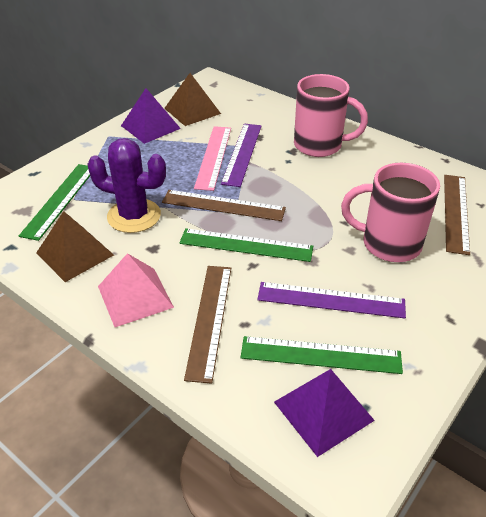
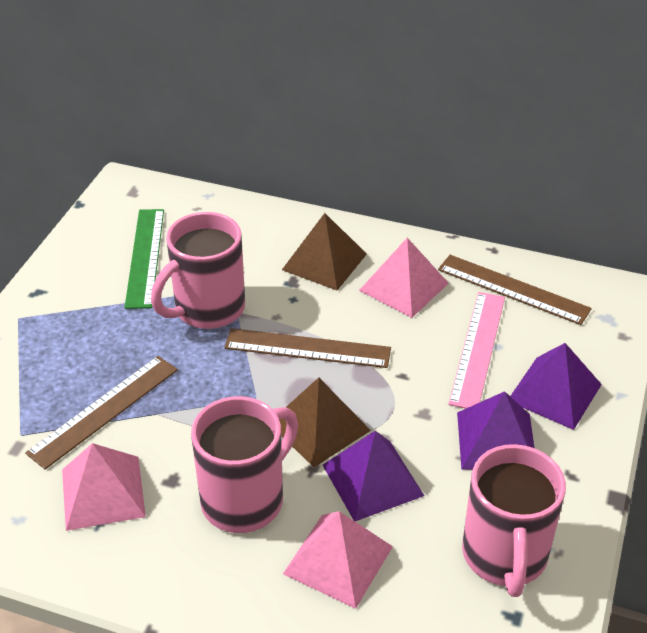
green ruler: [19,164,90,241] [179,228,313,262] [241,336,403,374] = 3 -> [124,209,164,309] = 1
pink mug: [294,74,368,157] [341,163,440,262] = 2 -> [151,212,245,329] [191,396,298,533] [462,444,566,597] = 3
pink pyramid: [98,253,174,327] = 1 -> [62,443,146,531] [283,511,393,609] [359,238,449,318] = 3
purple cactus: [87,138,166,233] = 1 -> none = 0
purple pyramid: [121,88,181,144] [274,369,375,457] = 2 -> [323,431,424,521] [457,391,534,470] [510,343,602,430] = 3
purple ruler: [221,124,262,187] [257,282,406,318] = 2 -> none = 0

